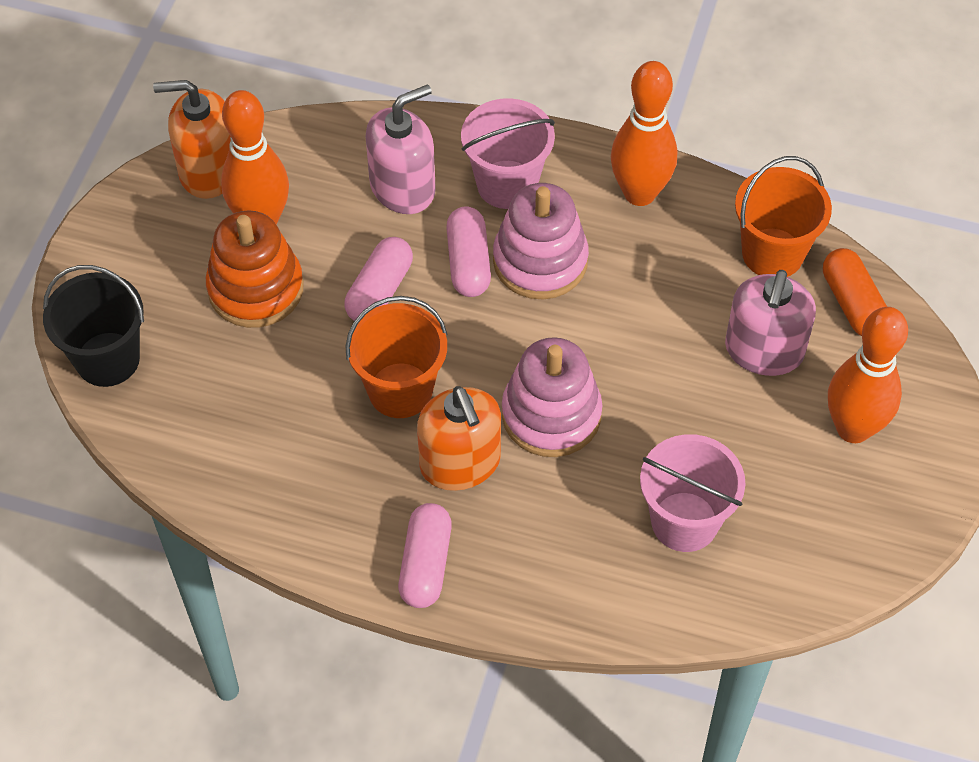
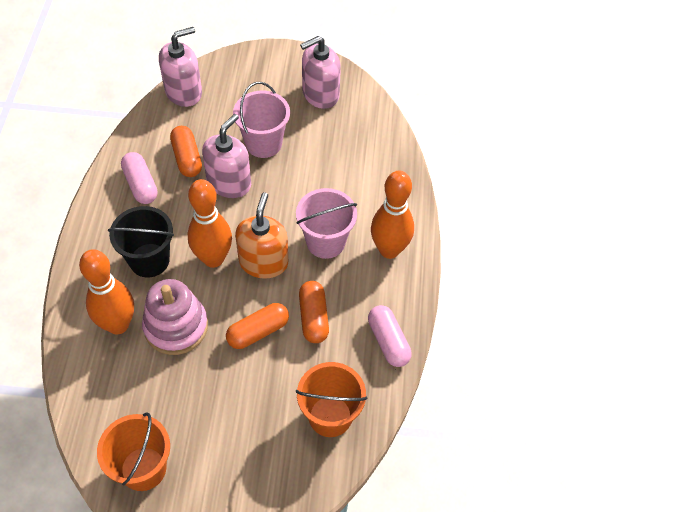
orange capsule: [823,248,887,336] = 1 -> [170,126,202,177] [226,303,289,349] [299,281,329,343] = 3
orange soap dispenser: [153,80,231,199] [417,386,501,491] = 2 -> [235,192,288,279] = 1
orange stacking toy: [206,210,304,328] = 1 -> none = 0
pink capsule: [344,237,413,321] [398,503,452,608] [446,206,491,297] = 3 -> [121,152,158,204] [368,305,412,367] = 2
pink soap dispenser: [365,84,436,214] [725,270,816,376] = 2 -> [159,27,202,107] [202,114,251,198] [300,36,341,109] = 3
pink stacking toy: [493,183,589,299] [502,337,602,457] = 2 -> [142,279,208,355] = 1

